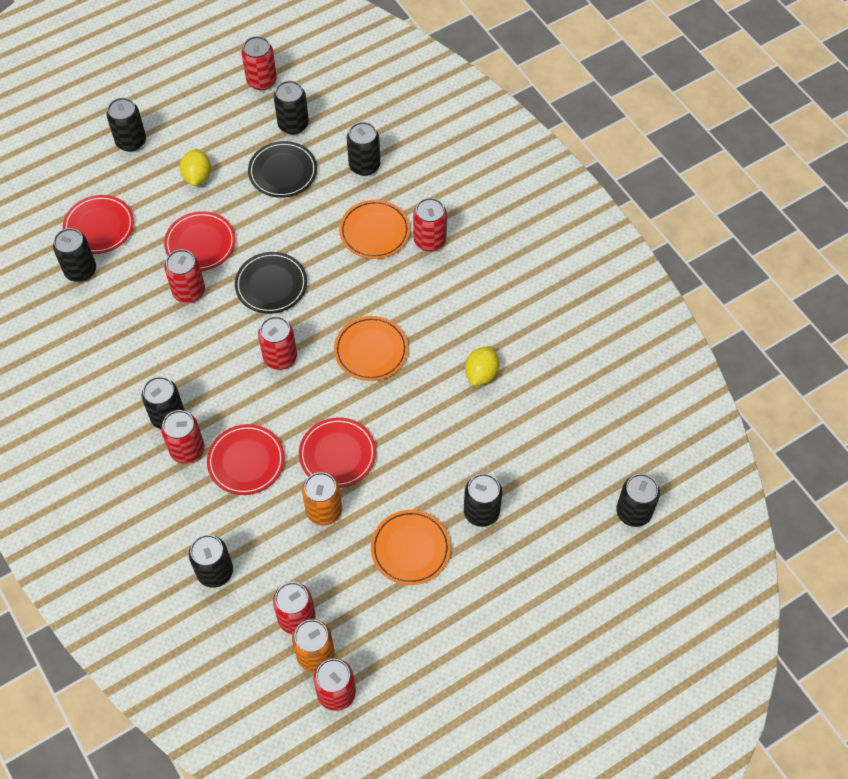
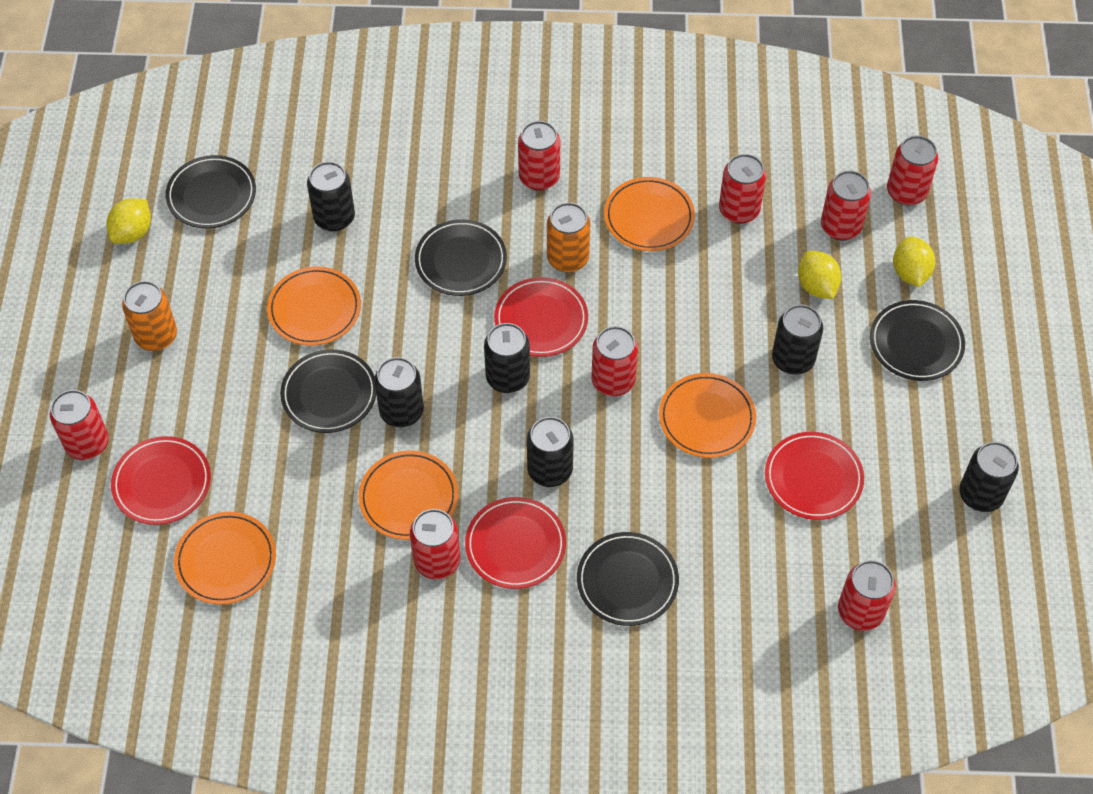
black can: [53,228,96,282] [107,98,146,152] [142,376,185,429] [189,535,233,588] [274,81,309,135] [347,122,380,176] [464,474,502,527] [616,474,660,527] = 8 -> [307,162,355,231] [374,357,424,427] [484,323,530,393] [527,417,574,487] [772,305,823,375] [959,442,1019,512] = 6
black plate: [235,252,307,314] [248,141,317,198] = 2 -> [166,155,256,228] [280,349,376,433] [415,219,507,296] [577,532,679,626] [870,300,965,381] = 5
orange plate: [334,316,408,381] [339,200,410,259] [371,510,451,585] = 3 -> [174,512,276,605] [267,267,361,346] [359,451,458,540] [604,177,695,251] [659,373,756,458] = 5
red can: [161,410,204,464] [164,249,205,303] [241,36,277,90] [258,316,297,370] [273,582,315,634] [313,658,356,711] [413,198,447,252] = 7 -> [50,390,109,460] [410,509,460,579] [518,121,560,191] [591,326,638,396] [719,154,766,224] [821,171,871,240] [838,560,896,631] [887,136,938,205] = 8
yellow lemon: [180,149,211,186] [465,346,499,386] = 2 -> [106,198,151,244] [798,251,841,299] [893,236,936,287] = 3

